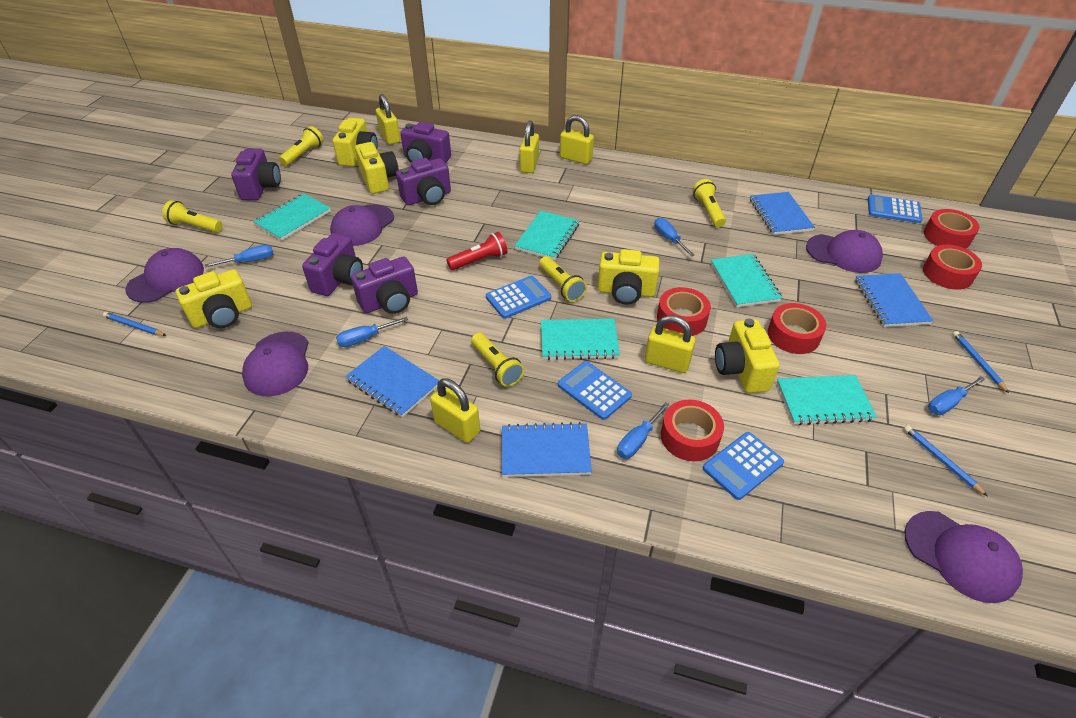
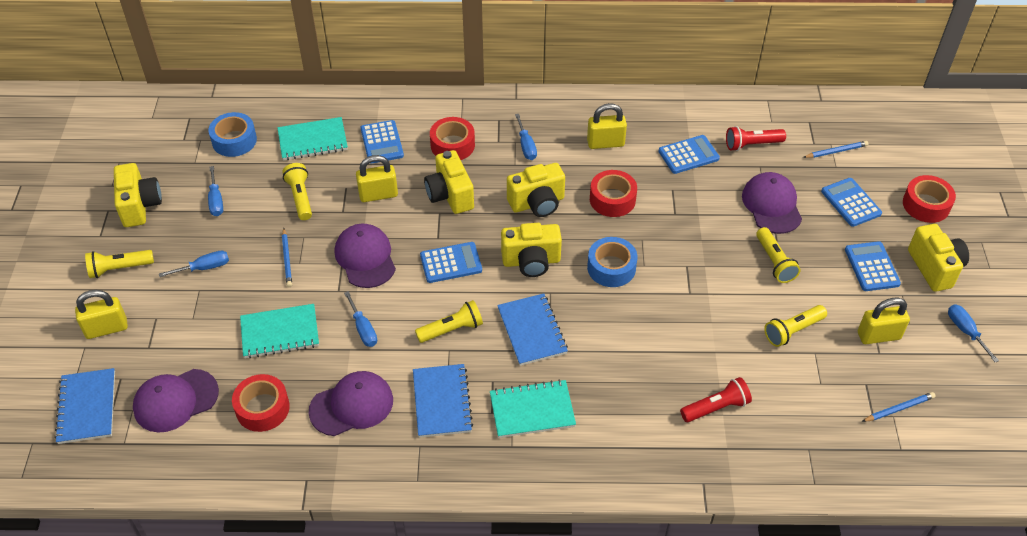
blue calculator: [486,276,551,319] [558,361,632,420] [703,432,784,500] [868,194,923,223] = 4 -> [360,120,404,163] [420,242,482,283] [658,135,720,174] [821,178,882,227] [845,241,901,291] = 5
blue notebook: [345,346,440,417] [502,422,592,477] [750,192,815,235] [855,273,933,327] = 4 -> [54,368,115,444] [413,364,473,438] [497,294,568,366] = 3
blue tape: none = 0 -> [208,112,257,157] [587,237,638,287] = 2
purple camera: [231,148,281,200] [302,233,363,296] [351,257,418,314] [396,158,451,205] [400,122,451,163] = 5 -> none = 0
purple cap: [125,248,204,303] [242,332,309,396] [330,204,394,246] [806,230,883,273] [904,511,1023,603] = 5 -> [133,369,219,433] [308,371,393,436] [335,224,396,288] [742,172,802,234] = 4
red flashlight: [446,232,508,270] = 1 -> [680,377,752,422] [726,126,786,151] = 2
red tape: [657,287,711,336] [661,399,724,461] [768,303,827,354] [923,245,982,290] [924,209,979,249] = 5 -> [232,374,290,432] [430,117,475,160] [590,170,637,217] [903,175,956,223] = 4
turquoise notebook: [254,193,331,241] [514,211,579,260] [541,318,620,360] [711,254,782,307] [777,375,877,425] = 5 -> [240,304,319,359] [277,117,348,161] [490,379,576,438] = 3
yellow padlock: [376,94,400,145] [430,378,480,443] [519,120,539,173] [560,115,594,164] [645,315,696,373] = 5 -> [75,290,128,339] [356,155,398,202] [587,103,627,149] [858,298,910,344] = 4

